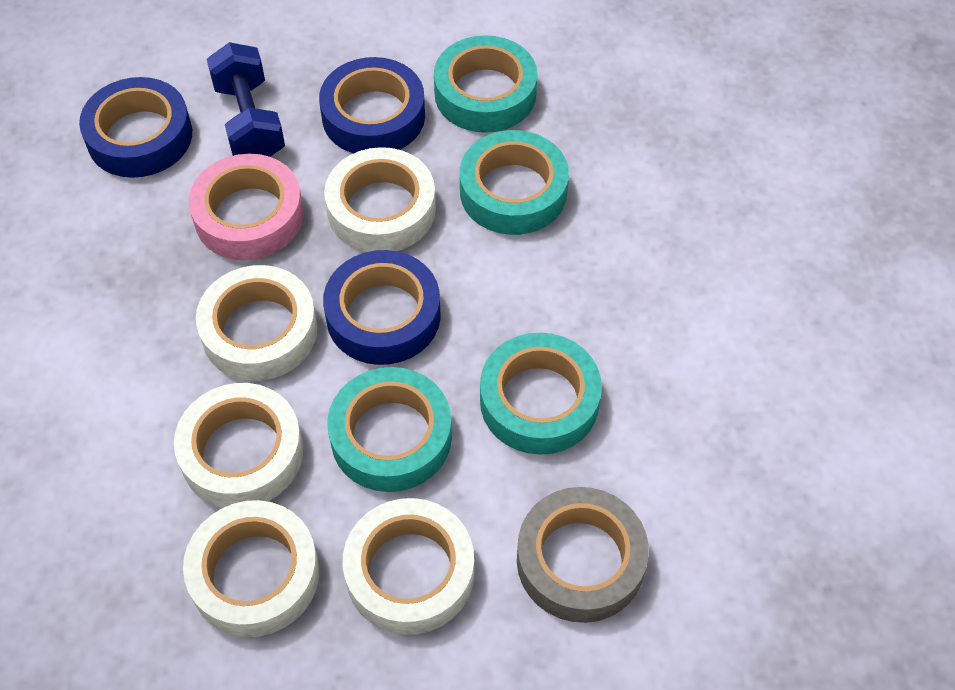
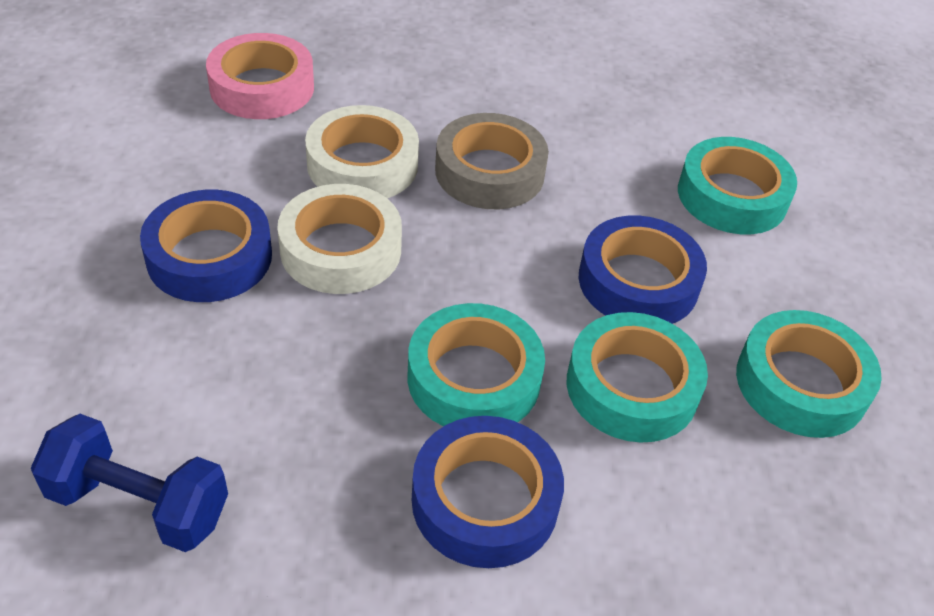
white tape: [174,383,303,508] [183,500,319,637] [196,265,317,381] [324,147,436,252] [343,498,474,635] = 5 -> [277,184,402,294] [305,105,419,198] = 2

